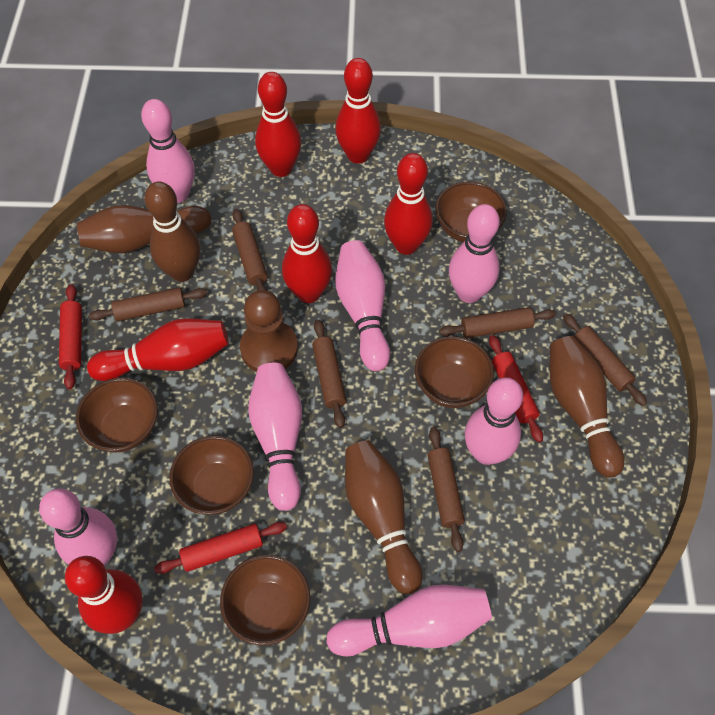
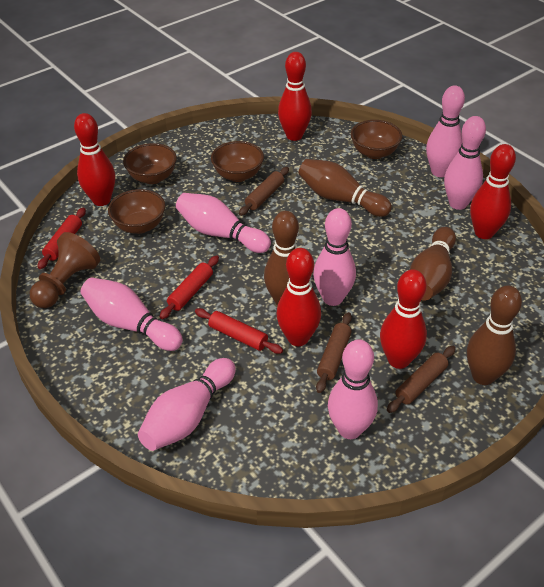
brown bowl: [76,378,158,452] [170,436,254,515] [220,555,310,645] [415,336,494,408] [435,181,507,242] = 5 -> [108,189,165,234] [123,143,177,184] [211,141,264,182] [351,120,402,159] = 4
brown rolling pin: [89,287,207,321] [232,209,268,291] [312,320,346,428] [427,427,465,552] [439,307,556,338] [563,313,647,406] = 6 -> [239,167,289,216] [316,312,352,393] [387,346,456,413] = 3
red bowling pin: [65,556,142,634] [87,318,229,381] [255,72,301,177] [282,204,332,303] [335,58,381,164] [384,153,433,255] = 6 -> [74,113,115,206] [276,248,321,346] [278,52,312,141] [380,269,427,369] [470,144,516,239] = 5

